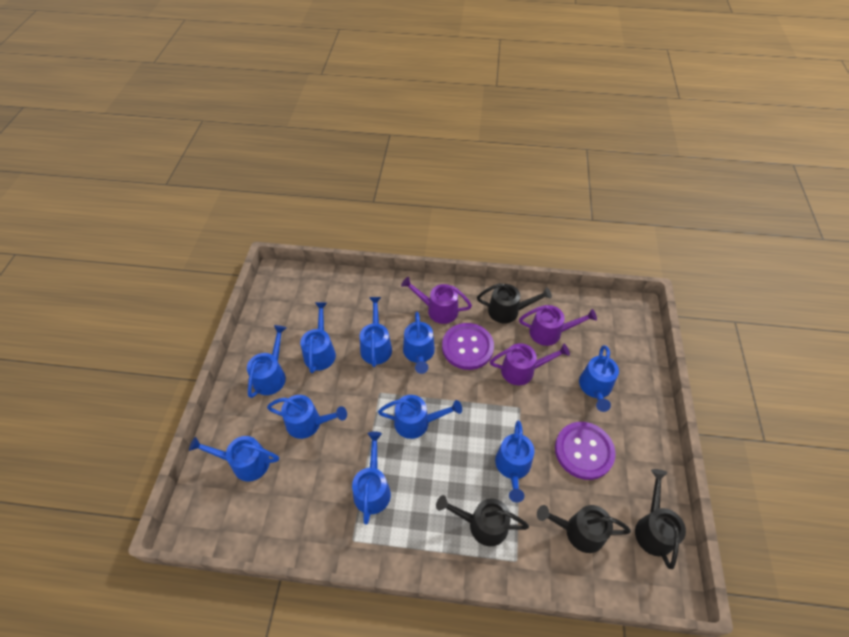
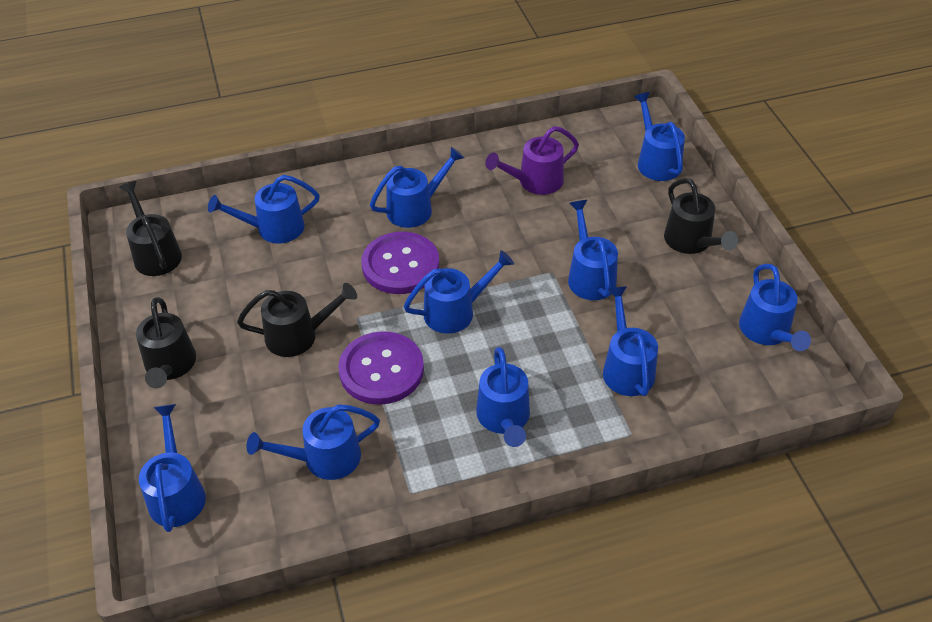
purple watering can: [401,277,472,324] [490,343,570,385] [519,305,597,346] = 3 -> [485,126,579,195] = 1

